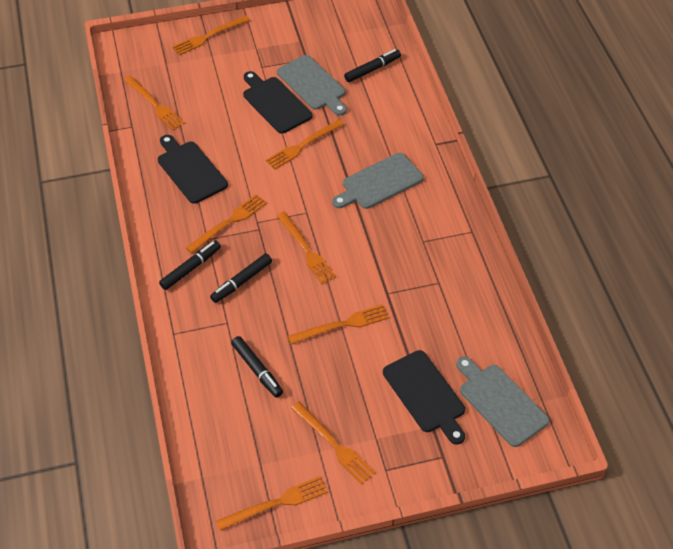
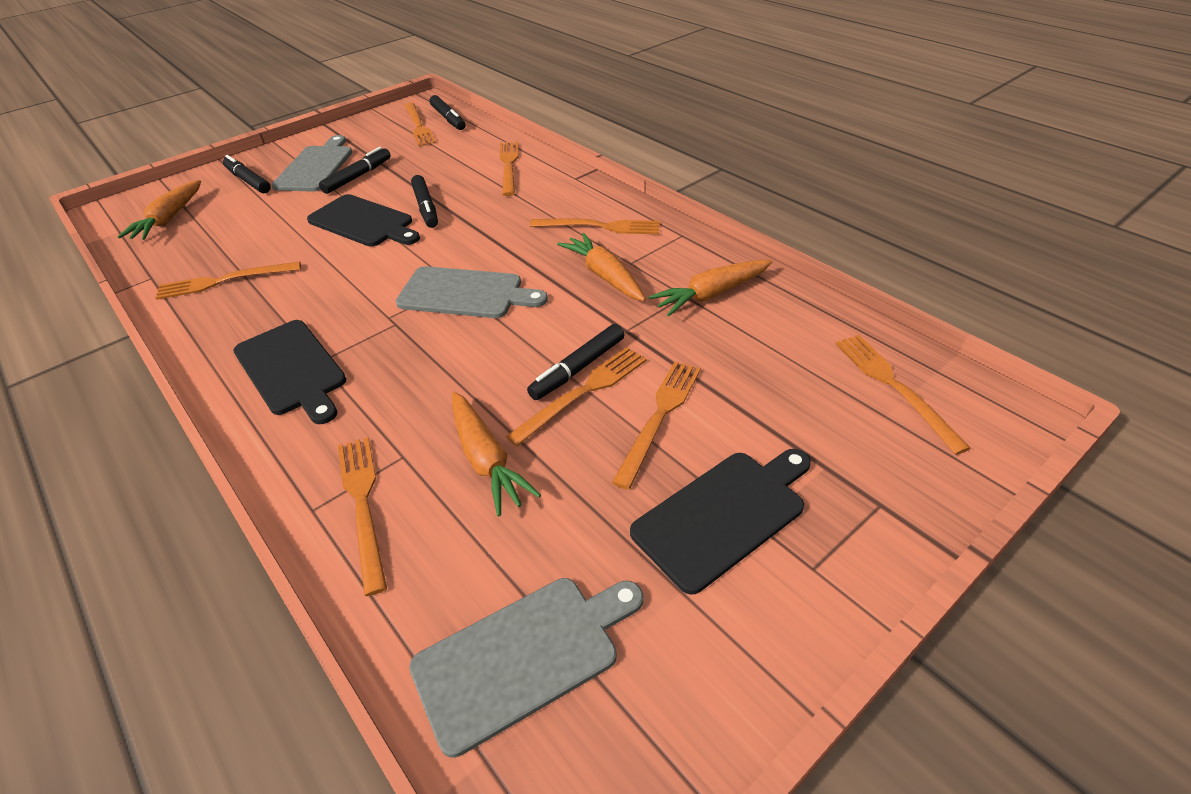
black marker: [159,240,221,290] [210,253,272,303] [231,336,283,398] [344,49,401,82] = 4 -> [223,155,271,193] [319,147,391,194] [411,175,438,228] [430,95,465,130] [527,324,624,400] = 5
orange carrot: none = 0 -> [117,180,201,240] [452,392,541,516] [557,233,646,301] [649,260,773,316] = 4

